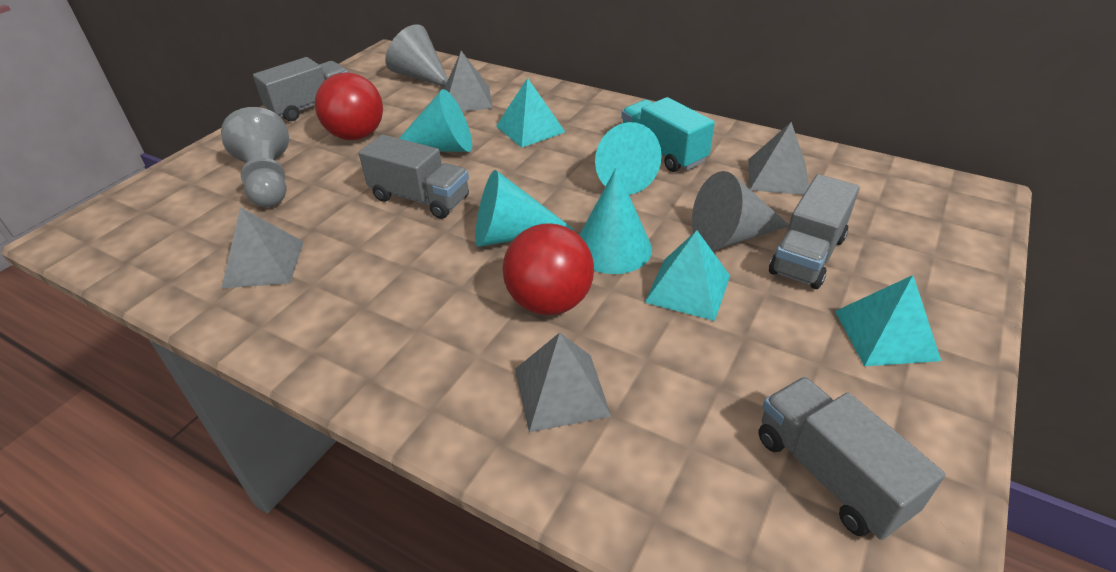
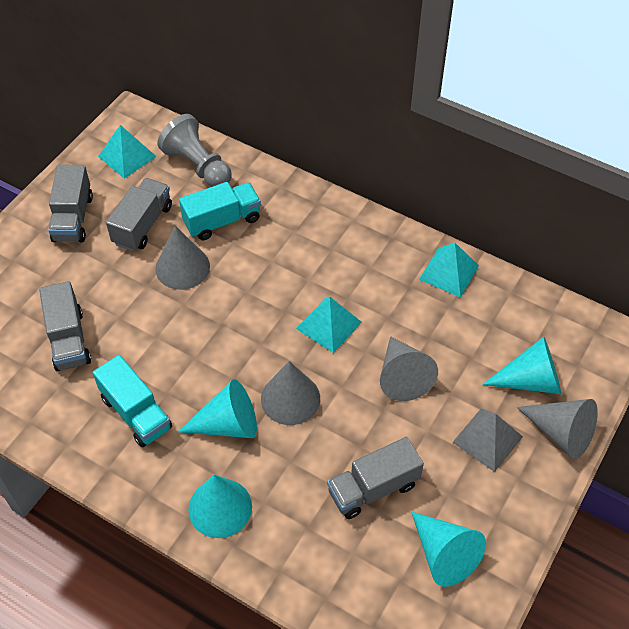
grey cone: [385,24,448,87] [692,171,789,251] = 2 -> [155,226,210,290] [261,361,320,425] [380,336,438,401] [516,399,598,459] = 4
grey pyramid: [222,207,304,288] [444,51,493,111] [515,333,611,432] [748,122,809,195] = 4 -> [452,408,523,472] = 1
red ball: [315,73,383,140] [502,223,594,315] = 2 -> none = 0
turquoise truck: [621,97,715,172] = 1 -> [93,355,172,447] [179,182,261,240] = 2

